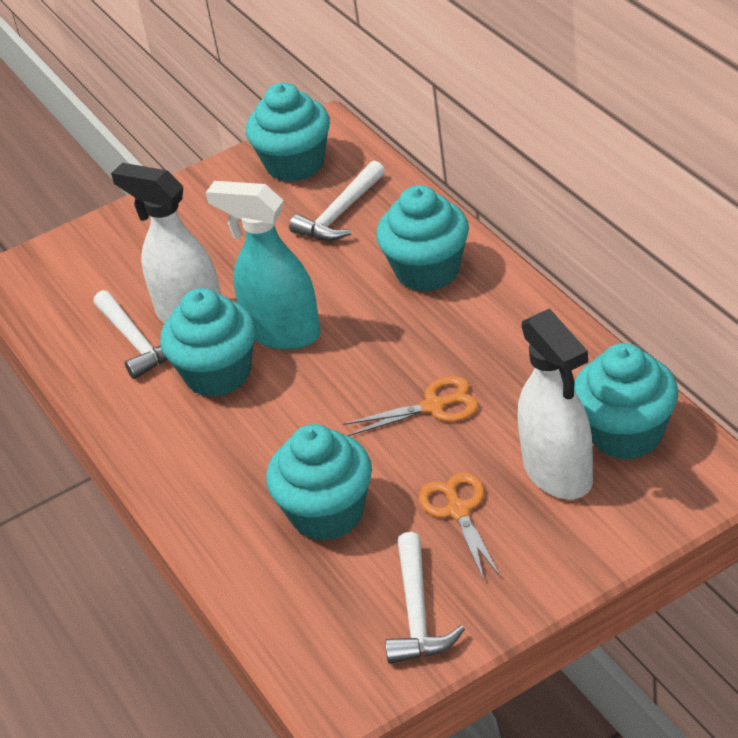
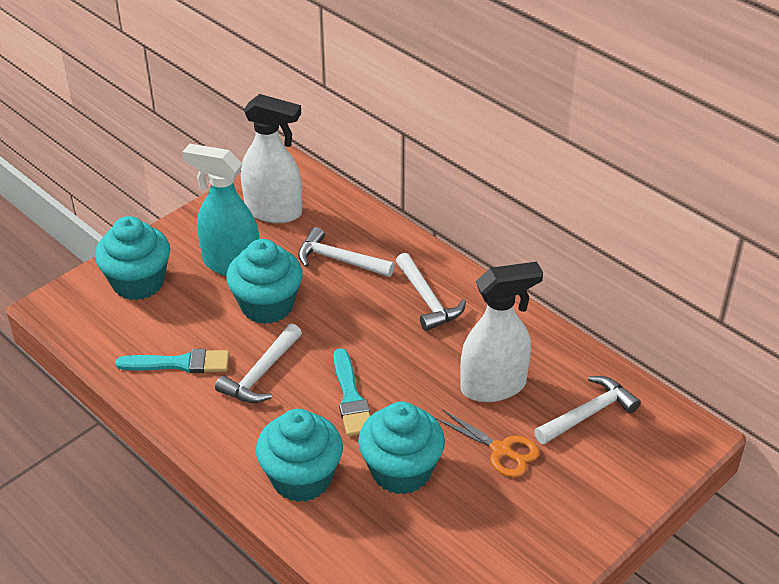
orange scissors: [343,376,478,436] [418,472,500,580] = 2 -> [435,409,540,477] = 1
turquoise brush: none = 0 -> [115,349,229,373] [334,348,370,436] = 2
turquoise cupcake: [160,288,256,397] [246,83,330,182] [266,424,372,541] [376,185,469,292] [574,343,678,460] = 5 -> [95,216,170,300] [226,239,303,324] [256,409,343,502] [358,401,445,494] = 4
white hammer: [93,290,168,379] [289,161,385,241] [385,532,465,664] = 3 -> [215,324,302,403] [298,227,395,277] [396,253,466,331] [534,376,641,444] = 4

